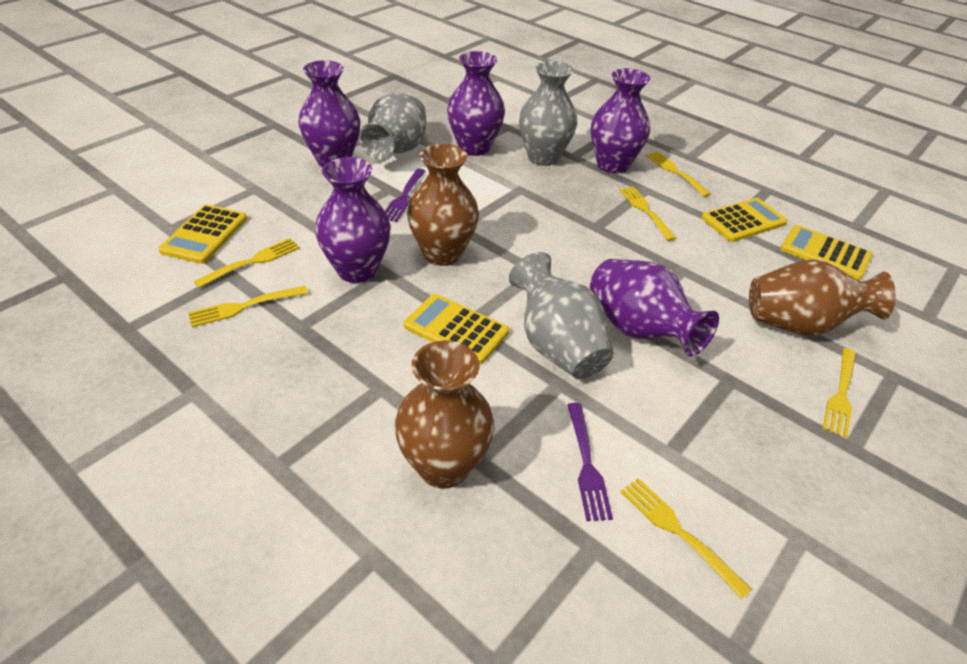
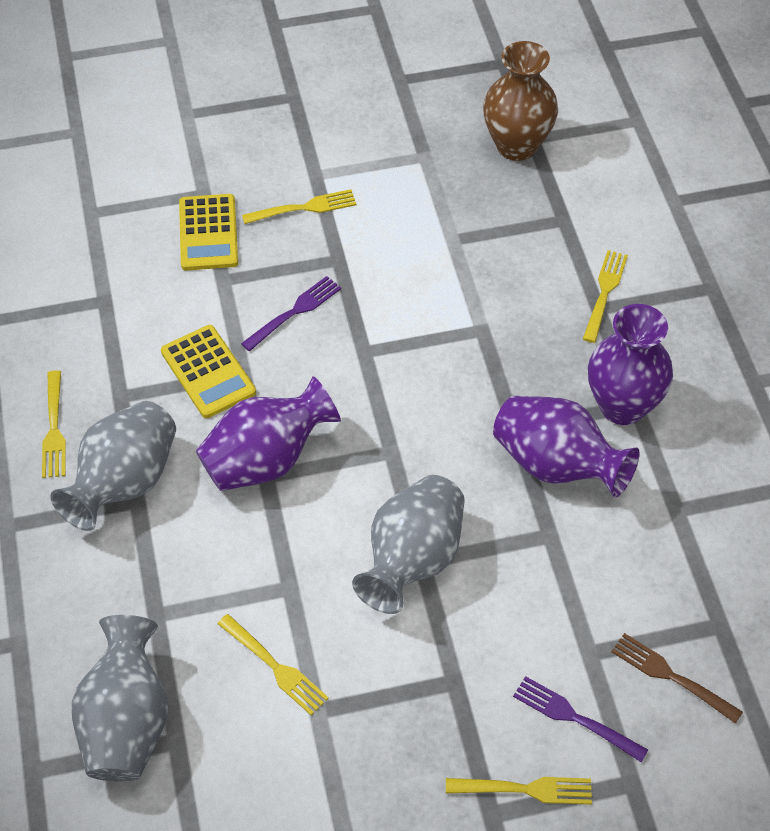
brown fork: none = 0 -> [611,633,743,724] = 1
brown vase: [394,341,494,488] [407,144,479,266] [749,259,896,336] = 3 -> [483,41,558,161] = 1
purple vase: [298,60,361,167] [315,157,391,283] [447,51,505,156] [590,259,719,357] [591,68,650,174] = 5 -> [196,376,341,491] [493,396,640,498] [588,304,673,425] = 3
yellow calculator: [158,204,247,264] [404,294,509,364] [701,198,788,242] [780,225,873,280] = 4 -> [161,325,256,418] [179,194,238,271] = 2
yellow fork: [188,286,308,327] [194,238,300,288] [619,186,677,241] [621,478,752,599] [646,151,711,197] [823,348,856,438] = 6 -> [42,370,66,478] [217,614,329,715] [242,189,357,224] [446,777,592,805] [583,250,628,343] = 5

